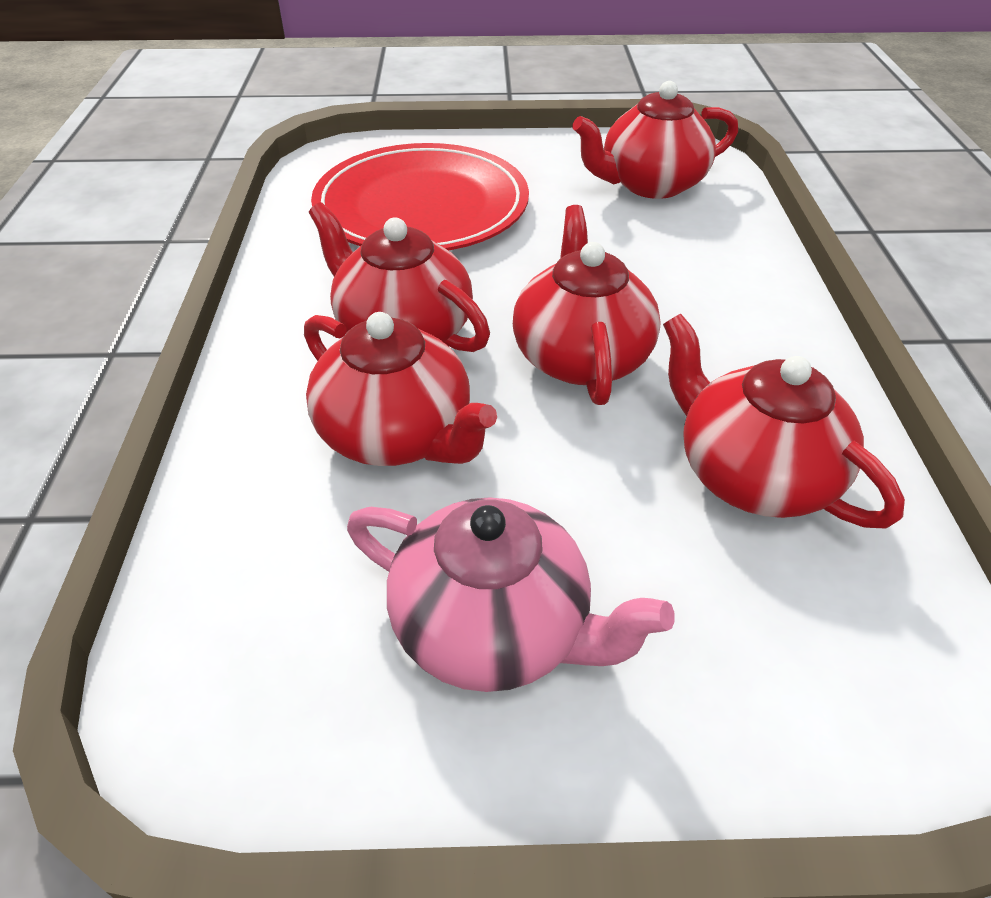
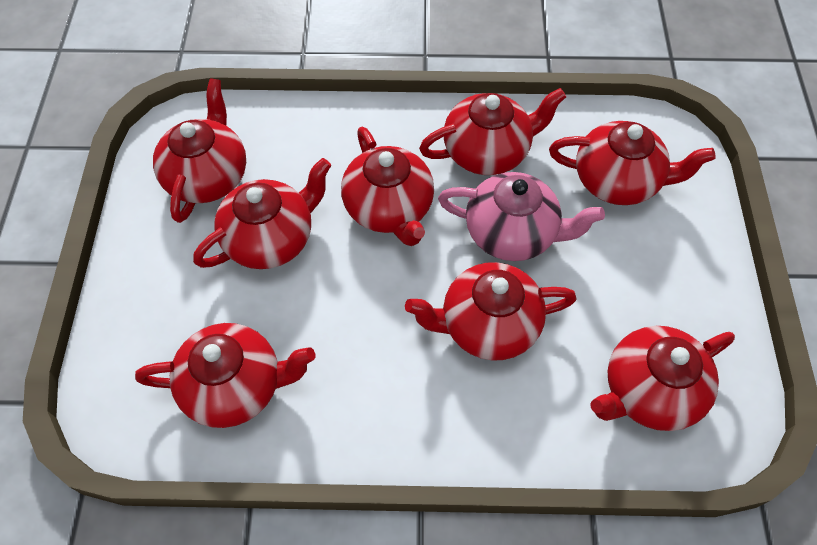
red plate: [311,143,529,251] = 1 -> none = 0
red teapot: [304,312,497,466] [309,202,490,352] [513,205,661,405] [573,81,738,199] [663,314,905,529] = 5 -> [135,323,315,428] [153,78,246,223] [193,158,331,269] [341,127,434,246] [405,262,577,361] [419,88,566,175] [549,121,715,205] [590,326,735,431] = 8

